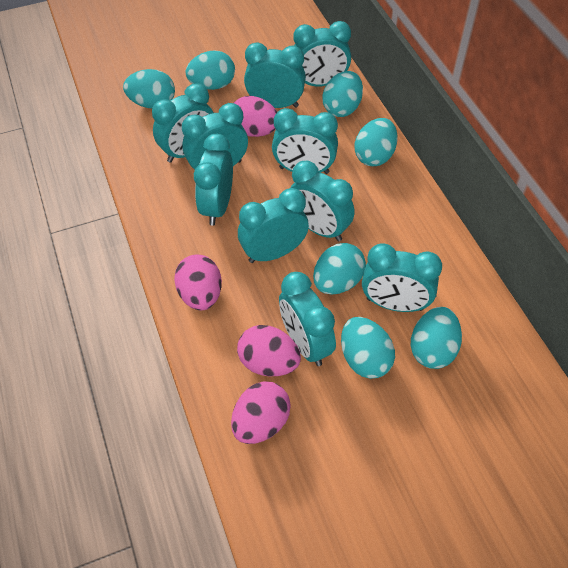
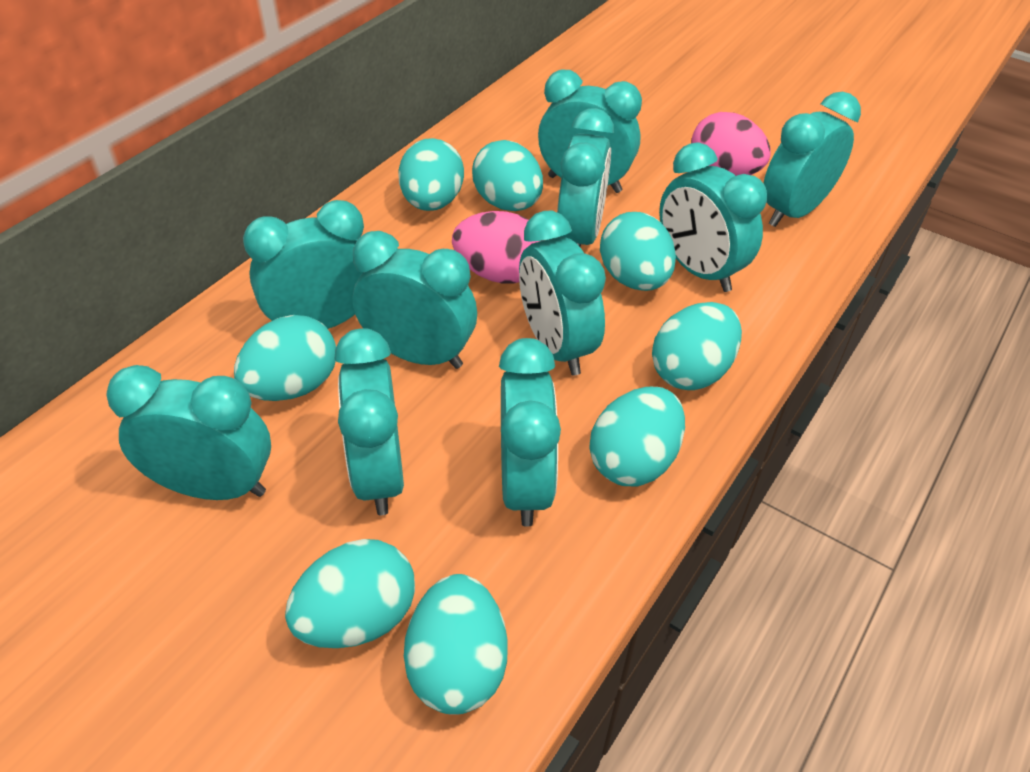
pink egg: [174,254,222,311] [231,381,291,444] [234,96,277,137] [237,325,301,376] = 4 -> [452,211,543,284] [691,112,771,176] = 2
turquoise egg: [123,69,175,108] [186,50,235,90] [313,243,366,294] [322,71,363,117] [341,317,395,379] [354,118,398,166] [411,307,462,369] = 7 -> [234,315,336,401] [285,539,415,648] [398,138,464,211] [404,574,508,715] [472,140,543,211] [590,387,685,486] [600,212,676,291] [652,302,742,390] = 8

